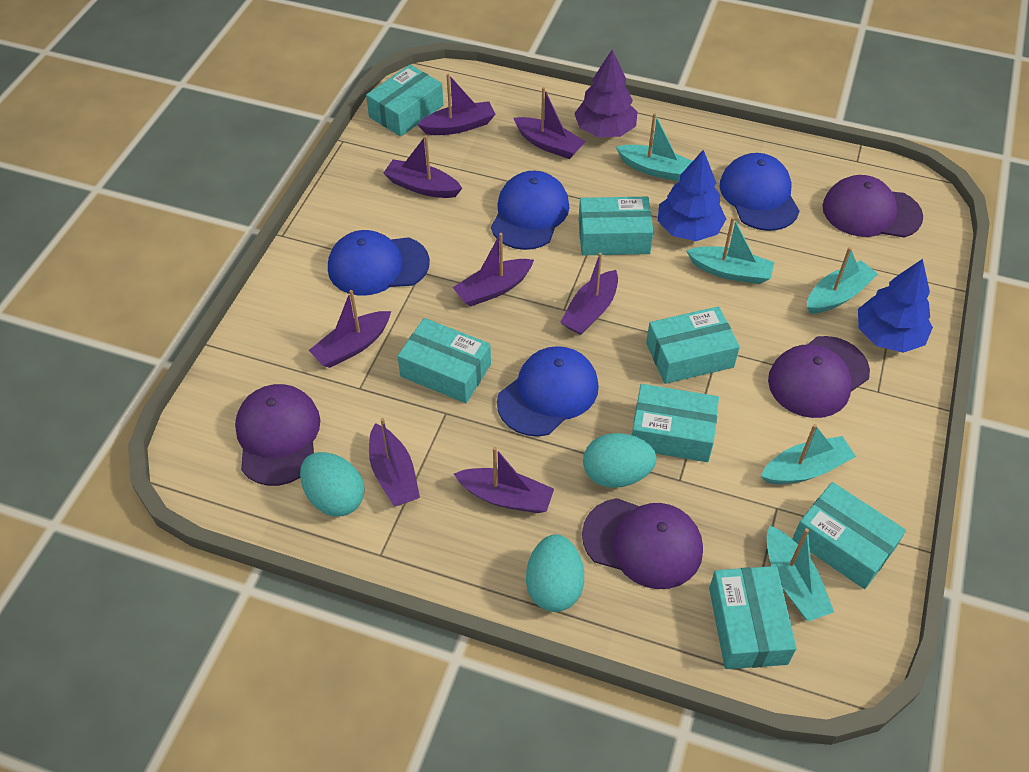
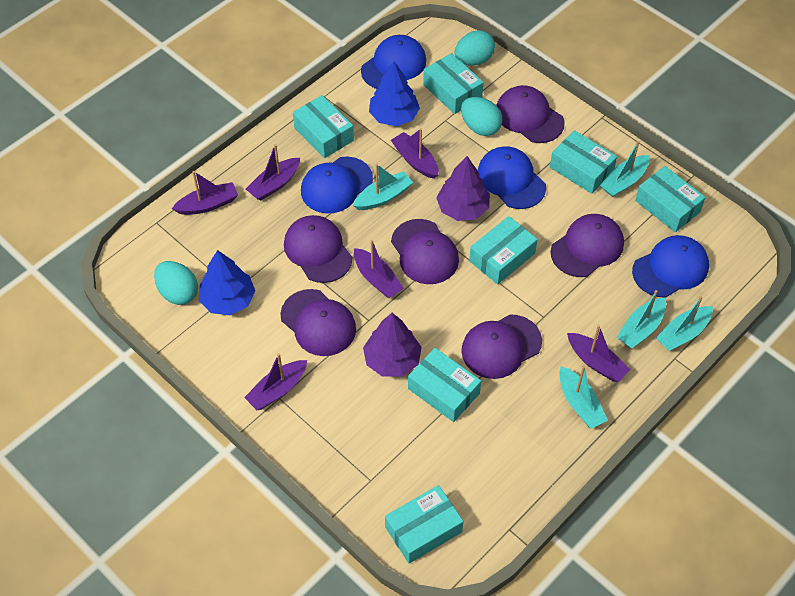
purple boat: [309,290,391,368] [369,418,420,507] [383,135,462,198] [417,74,495,135] [453,233,534,307] [454,447,554,513] [514,87,586,159] [560,252,618,335] = 8 -> [172,171,238,215] [244,353,307,410] [246,144,300,201] [354,240,404,298] [391,128,439,179] [567,325,630,382] = 6
purple cap: [235,384,320,486] [582,498,703,589] [768,336,870,418] [822,175,923,238] = 4 -> [280,289,356,356] [284,215,352,283] [391,219,459,284] [461,314,542,379] [496,85,565,143] [550,214,624,277] = 6
purple tree: [574,49,637,137] = 1 -> [363,313,422,377] [436,156,490,221] = 2

